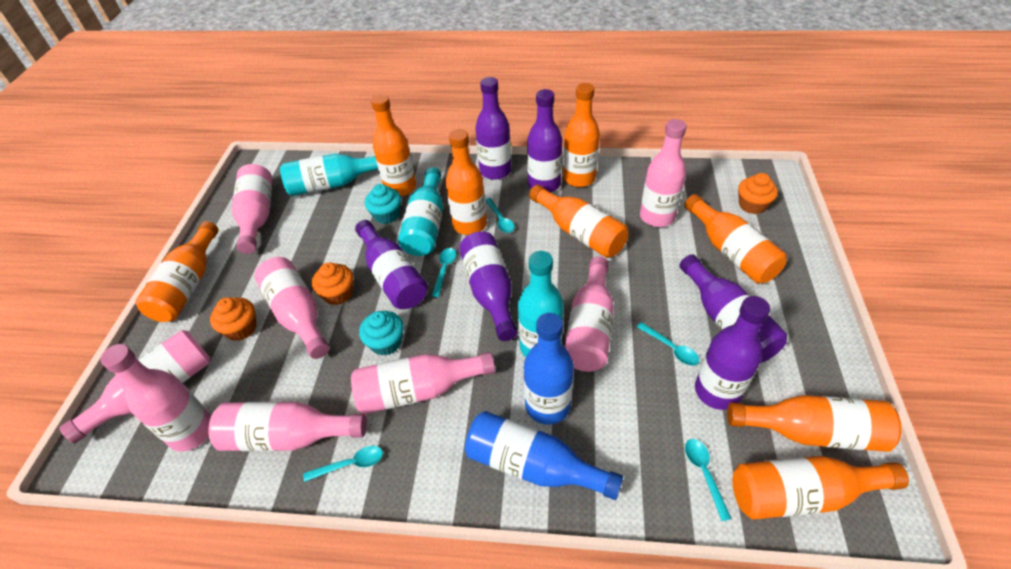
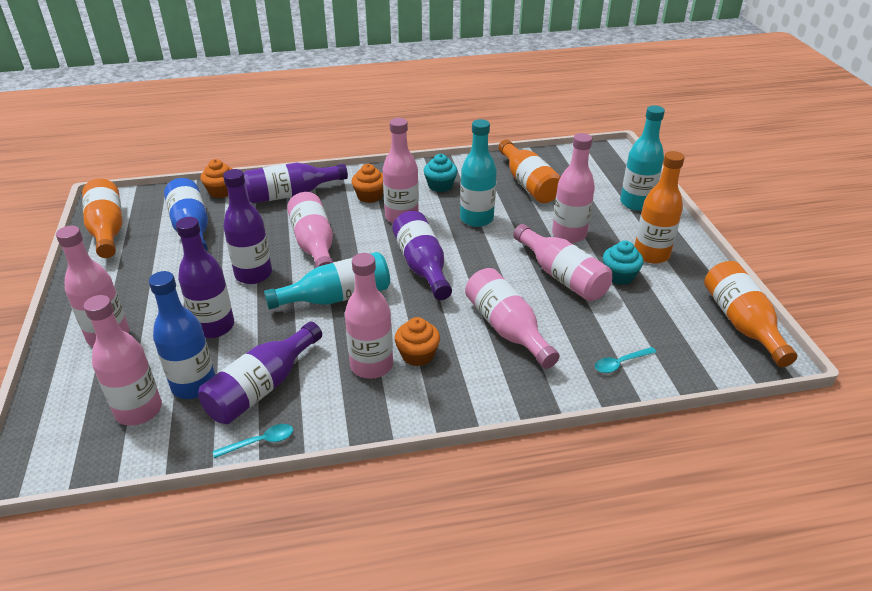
orange bottle: [135,221,219,322] [371,94,416,197] [446,129,487,235] [529,184,629,258] [563,83,600,187] [684,194,787,283] [727,395,902,452] [732,456,909,520] = 8 -> [82,179,122,258] [498,139,561,203] [634,151,685,264] [704,261,797,367] = 4
purple bottle: [355,220,428,309] [459,232,518,341] [475,77,511,180] [527,89,562,193] [679,254,787,363] [695,296,770,410] = 6 -> [176,217,234,338] [198,322,322,424] [223,169,272,284] [244,163,348,204] [392,211,452,300] = 5
turquoise spoon: [303,446,383,482] [431,248,456,297] [485,198,515,233] [637,322,699,366] [685,439,732,521] = 5 -> [213,424,293,458] [595,347,657,373] = 2

